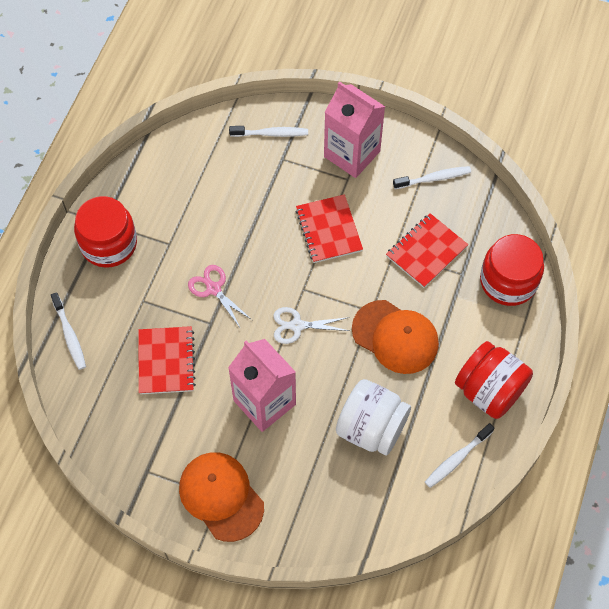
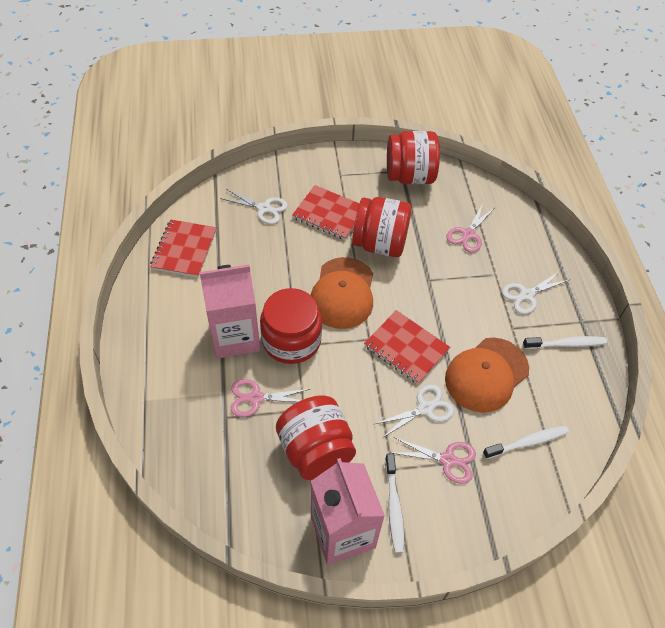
pink scissors: [188,265,252,329] = 1 -> [231,379,310,417] [390,437,476,484] [446,203,495,253] = 3
red jar: [74,196,137,268] [455,341,533,419] [480,234,544,306] = 3 -> [260,288,322,364] [276,395,356,480] [352,197,412,257] [387,131,440,184] = 4
white jar: [336,379,411,455] = 1 -> none = 0
white scissors: [273,307,350,344] = 1 -> [220,189,288,224] [375,384,454,438] [502,270,569,314] = 3
white toothbrush: [51,292,86,370] [229,126,308,137] [393,166,471,189] [425,423,494,488] = 4 -> [385,454,404,553] [483,426,569,459] [523,336,607,349] = 3

